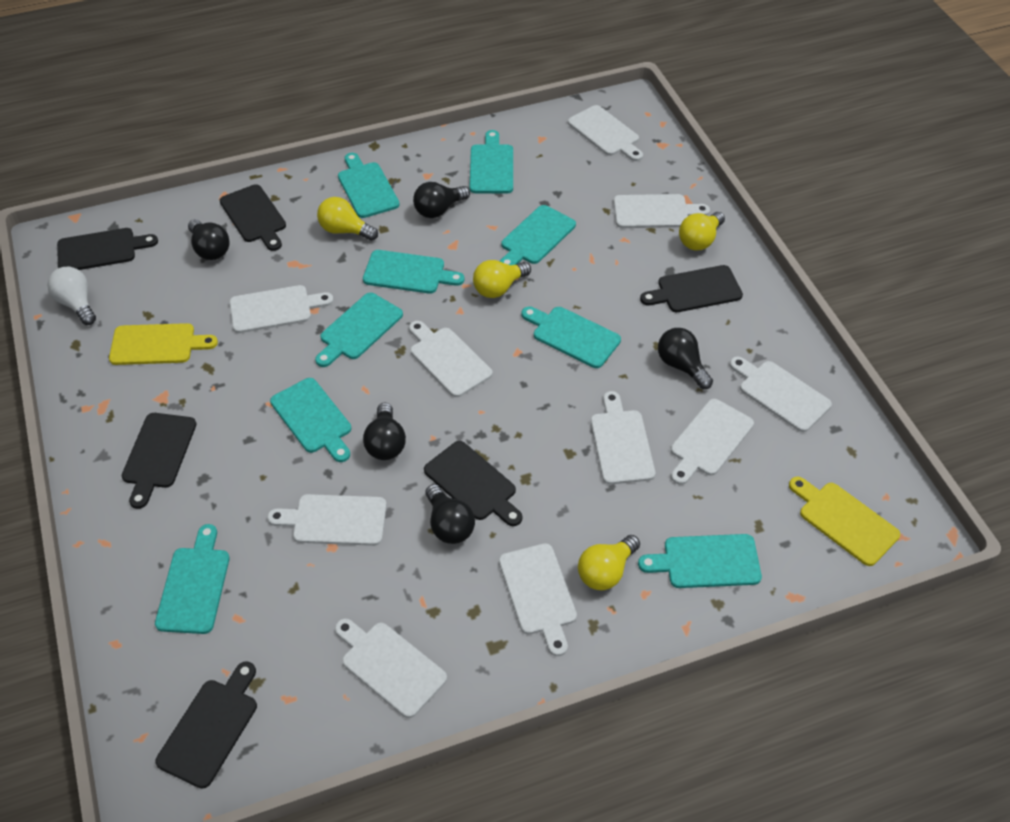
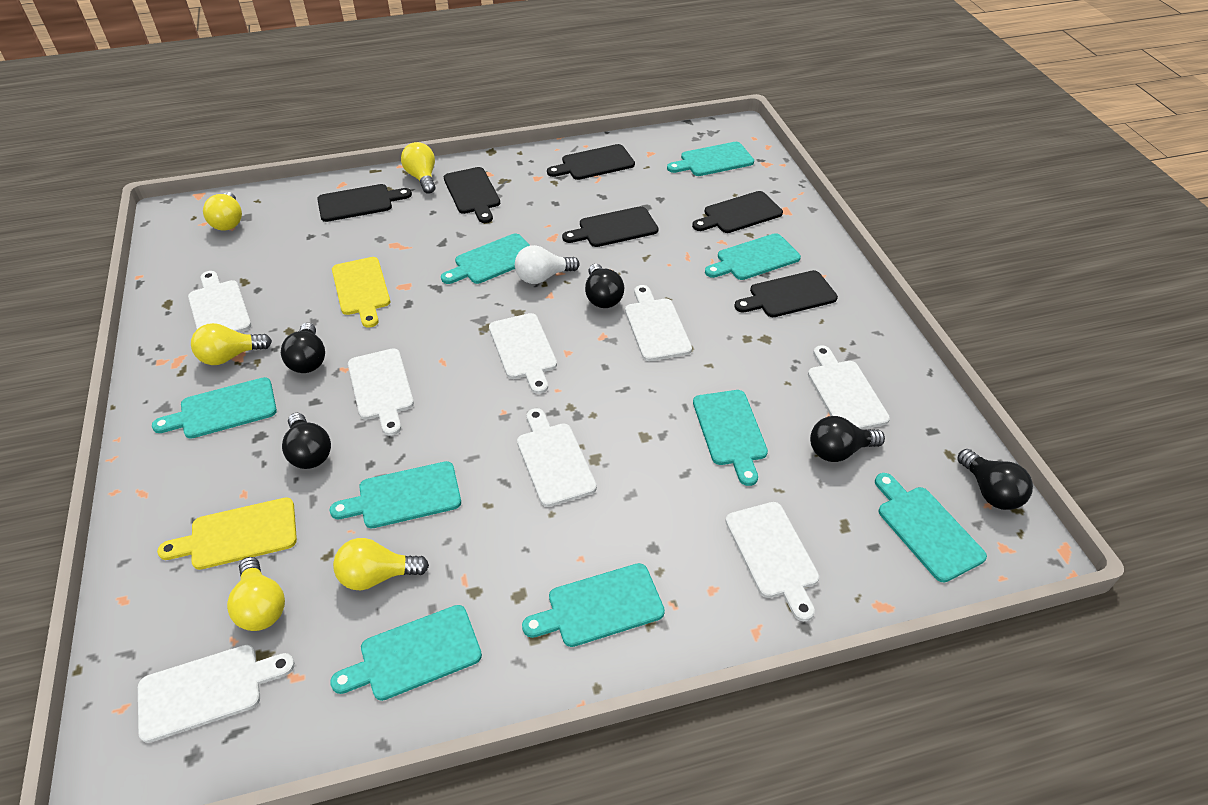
white cutting board: [230,285,334,333] [267,494,387,546] [335,619,447,718] [409,321,493,397] [499,543,577,656] [568,105,643,161] [591,391,655,485] [614,194,710,228] [671,399,754,485] [730,356,832,432] = 10 -> [138,645,295,743] [188,271,251,332] [348,348,414,436] [489,313,557,394] [517,408,597,507] [625,285,692,361] [725,502,819,621] [808,345,890,429] = 8
yellow light bulb: [317,197,378,241] [473,260,531,298] [578,535,640,590] [679,212,725,250] = 4 -> [191,323,272,365] [203,192,242,230] [227,557,285,631] [333,538,429,590] [401,142,435,194] = 5

